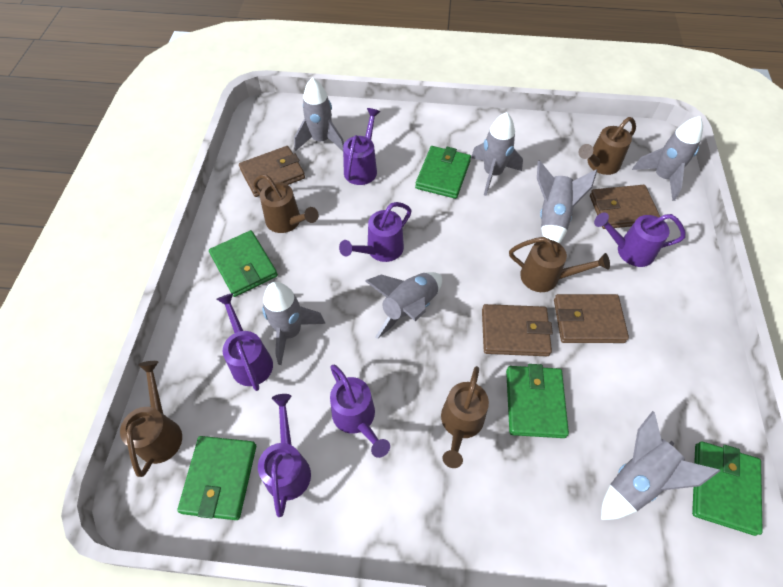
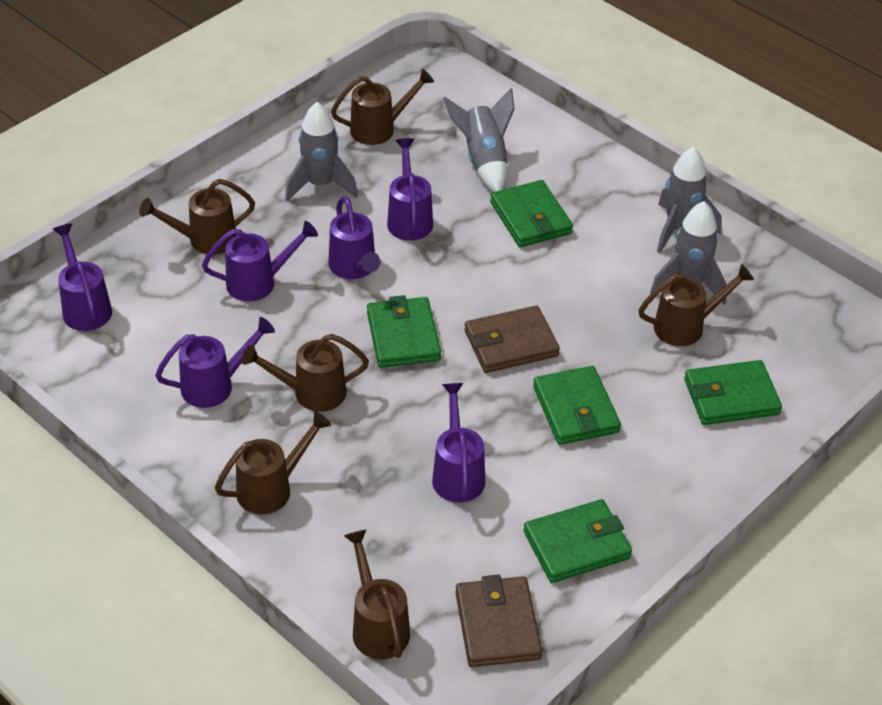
brown wallet: [239,146,305,197] [482,304,553,356] [554,294,629,343] [590,185,660,229] = 4 -> [456,575,542,667] [465,306,560,373] = 2
brown watering can: [120,361,182,477] [253,174,319,233] [441,366,489,468] [509,237,610,292] [579,117,636,175] = 5 -> [139,179,255,255] [215,411,331,514] [242,334,369,412] [331,69,434,145] [344,529,410,659] [639,264,754,346] = 6
grey rocket: [262,282,325,365] [294,77,344,151] [365,272,442,339] [471,112,523,196] [537,160,597,244] [601,411,720,520] [632,116,703,201] = 7 -> [285,102,358,201] [443,88,514,192] [650,201,727,305] [657,147,721,253] = 4

